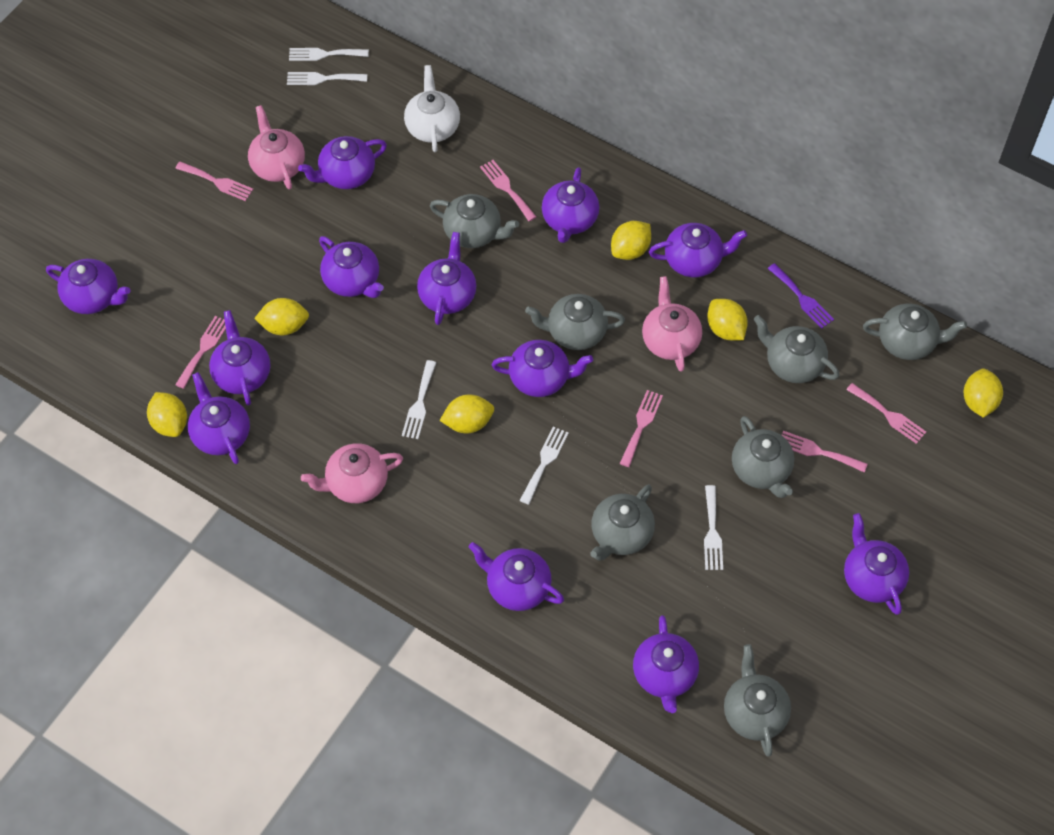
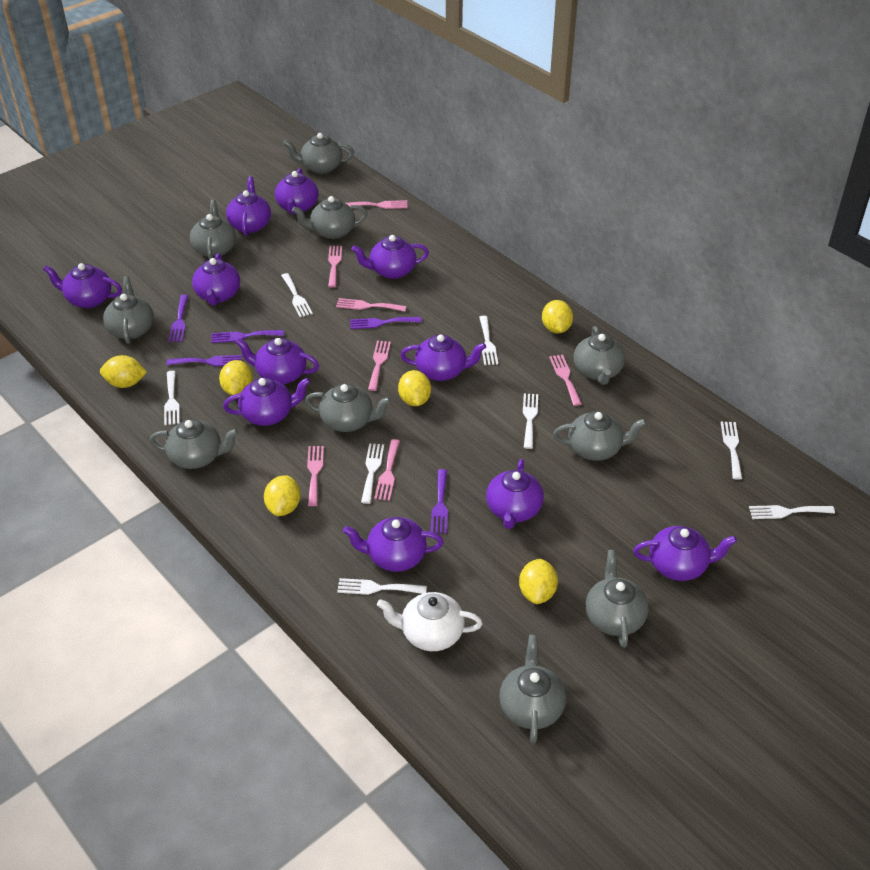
grey teapot: [430,194,519,248] [525,294,625,350] [590,484,655,561] [724,644,791,756] [732,416,794,498] [754,315,839,383] [863,304,967,360] = 7 -> [103,276,154,344] [150,419,239,469] [190,200,236,260] [283,133,354,174] [292,196,367,239] [305,384,391,432] [499,635,566,743] [553,411,646,461] [574,326,625,385] [586,550,649,648] = 10
pink fork: [175,162,253,201] [175,316,226,389] [480,160,536,221] [620,390,663,467] [782,431,868,472] [846,383,926,444] = 6 -> [307,446,324,506] [328,246,342,288] [336,298,407,312] [346,200,408,209] [368,341,391,391] [374,439,400,501] [549,354,582,406] = 7
pink teapot: [248,105,305,190] [301,443,403,503] [642,276,702,372] = 3 -> none = 0
purple fork: [767,263,834,329] = 1 -> [167,355,242,366] [168,294,189,342] [211,330,284,343] [350,317,421,329] [430,469,448,534] = 5
purple teapot: [46,259,131,314] [188,372,250,464] [209,310,270,406] [298,136,387,189] [319,236,384,298] [417,232,477,325] [469,542,564,611] [492,340,593,397] [542,167,599,243] [633,615,699,713] [649,223,747,277] [844,513,909,615] = 12 -> [43,263,122,308] [192,253,240,305] [223,378,310,426] [226,177,271,236] [235,338,319,384] [275,168,319,214] [343,517,444,572] [351,235,429,279] [401,334,486,381] [486,459,544,529] [633,526,737,581] = 11
white fork: [287,72,367,85] [289,48,369,61] [402,360,436,439] [520,427,569,505] [704,485,723,570] = 5 -> [164,371,180,425] [281,273,313,317] [337,578,427,595] [361,443,384,504] [479,316,498,365] [523,393,538,449] [721,421,742,480] [749,505,835,519] = 8

